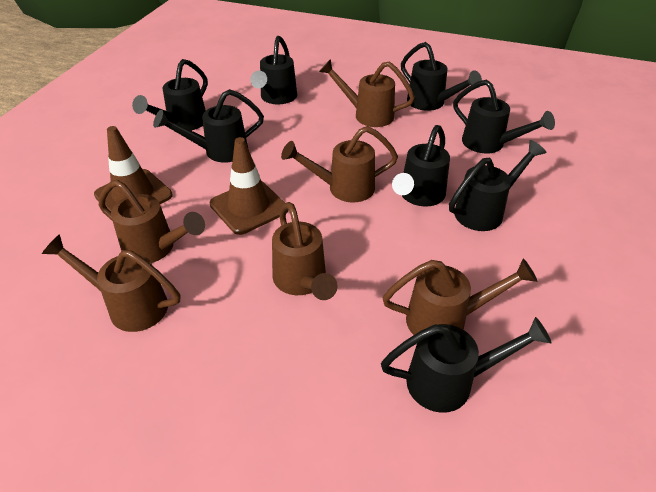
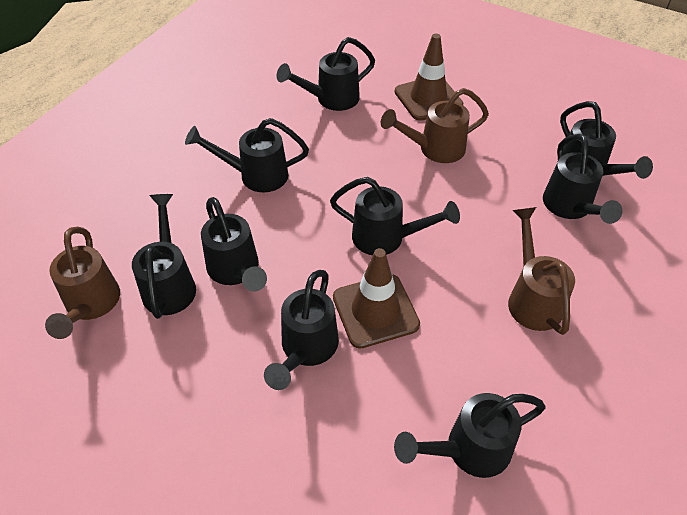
black watering can: [132,59,208,130] [153,89,264,163] [250,36,297,105] [381,317,552,413] [392,125,450,207] [401,42,482,111] [449,140,547,231] [453,80,555,154] = 8 -> [132,194,196,319] [185,118,309,192] [201,197,267,292] [264,270,339,390] [277,37,375,111] [330,177,460,255] [394,393,546,478] [543,134,623,224] [560,101,653,179] = 9
brown watering can: [42,234,180,332] [99,180,205,263] [272,202,338,300] [281,126,398,203] [319,59,415,127] [382,259,537,335] = 6 -> [45,227,120,339] [381,88,489,163] [508,207,575,335] = 3

